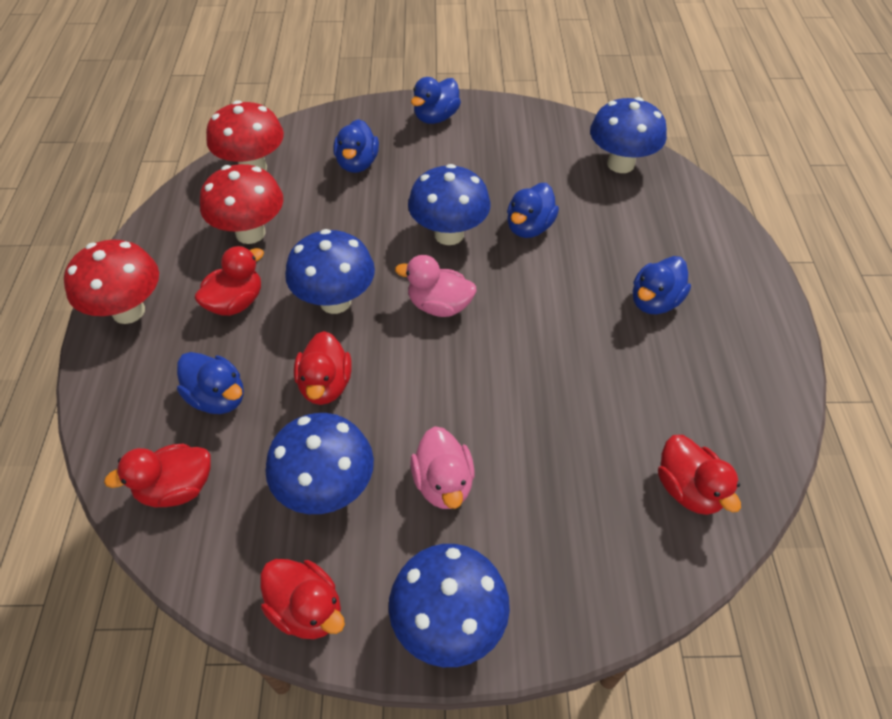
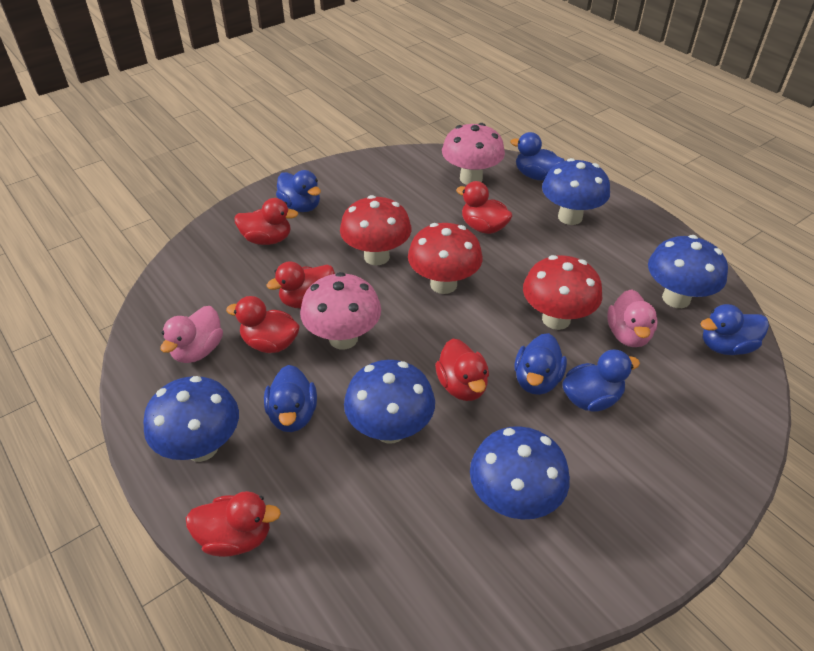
blue duck: [177,352,244,414] [333,119,379,173] [411,77,461,124] [507,183,559,238] [633,256,691,314] = 5 -> [264,365,317,432] [276,170,321,212] [510,132,565,181] [515,333,567,395] [562,349,640,412] [701,304,769,355] = 6
pink mushroom: none = 0 -> [300,272,381,349] [442,123,505,185] = 2
red duck: [104,444,211,507] [195,246,264,316] [260,559,345,639] [294,331,352,405] [658,435,741,515] = 5 -> [186,491,281,557] [226,296,300,353] [234,198,298,245] [267,261,335,308] [435,339,489,401] [456,181,513,234] = 6

